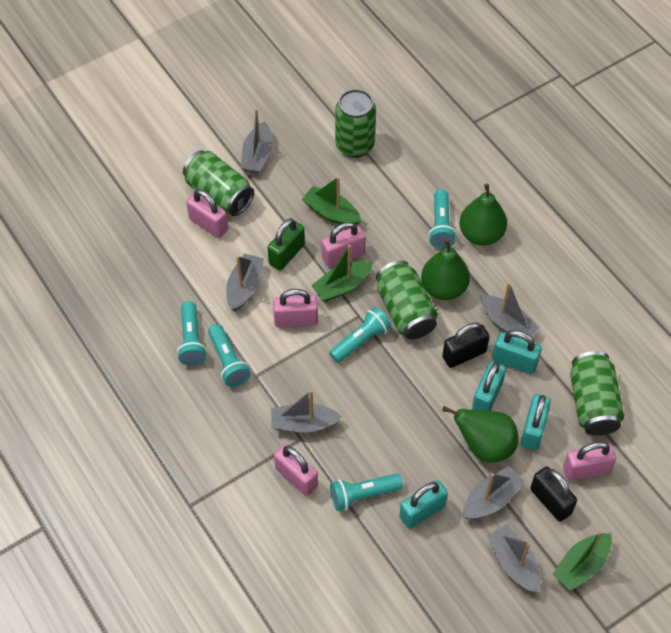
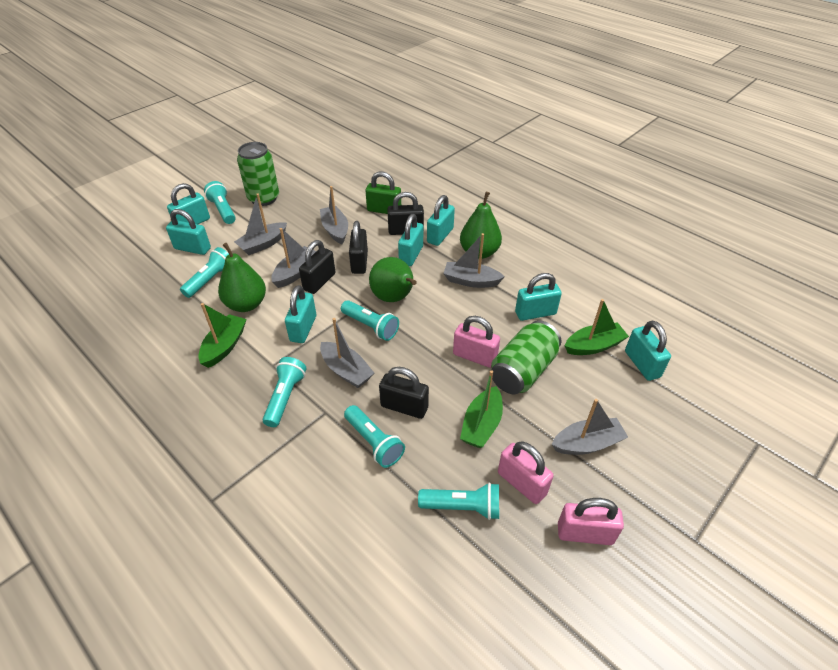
black padlock: [442,322,490,368] [530,466,577,522] = 2 -> [299,240,335,294] [349,221,368,274] [379,367,429,419] [387,192,424,235] = 4
green can: [183,150,254,216] [335,89,376,158] [376,260,438,339] [570,351,624,435] = 4 -> [237,142,279,206] [491,320,561,394] = 2
pink padlock: [186,189,228,238] [273,289,318,327] [274,444,318,496] [322,222,365,267] [563,442,616,481] = 5 -> [453,316,500,368] [498,442,554,504] [558,498,624,545] = 3
turquoise flashlight: [177,301,207,366] [208,324,251,387] [329,307,392,363] [330,473,403,511] [428,189,457,249] = 5 -> [180,247,229,298] [204,181,235,224] [263,357,307,427] [341,300,399,341] [344,405,405,468] [418,482,499,520] = 6
turquoise padlock: [399,480,448,529] [472,361,506,411] [492,330,542,374] [521,394,551,450] = 4 -> [166,209,211,255] [167,183,210,224] [285,285,316,343] [398,214,423,266] [427,195,455,246] [515,273,562,321] [625,320,671,381] = 7

